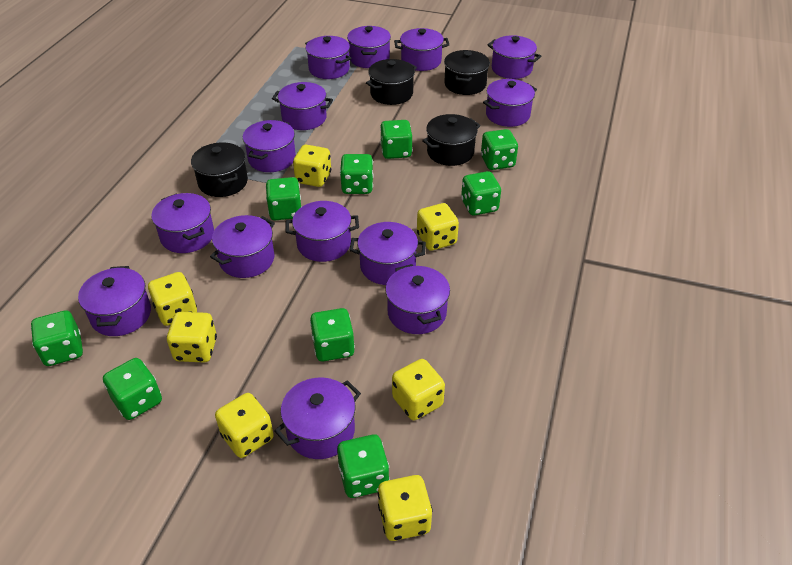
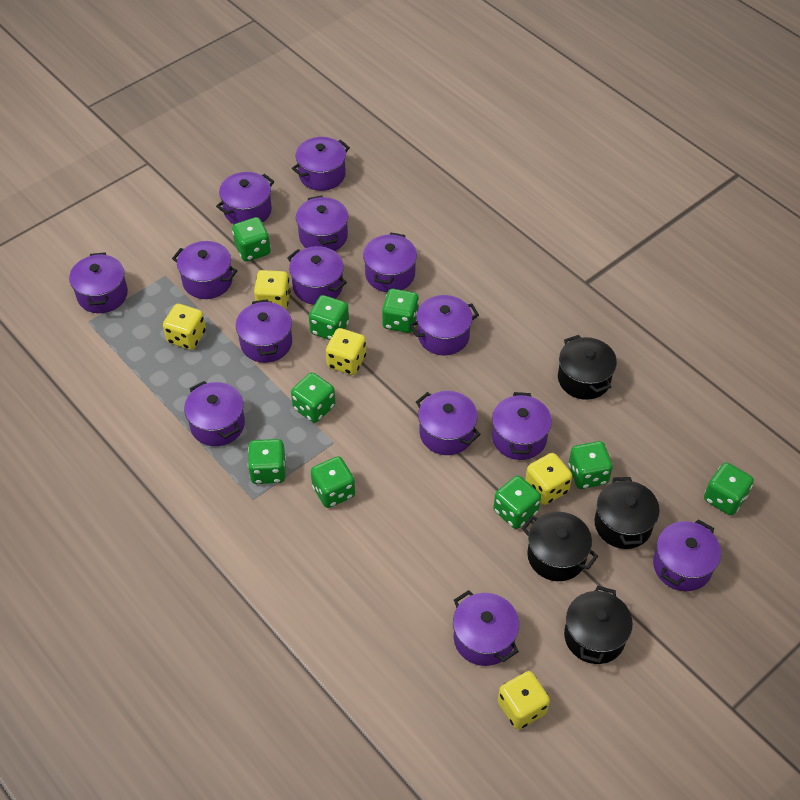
yellow dice: [148,272,197,326] [167,312,217,362] [215,393,274,458] [293,145,331,187] [378,475,433,541] [392,359,445,420] [417,203,459,251] = 7 -> [163,304,206,350] [254,270,290,309] [326,328,366,375] [498,671,550,729] [525,453,572,505] = 5

